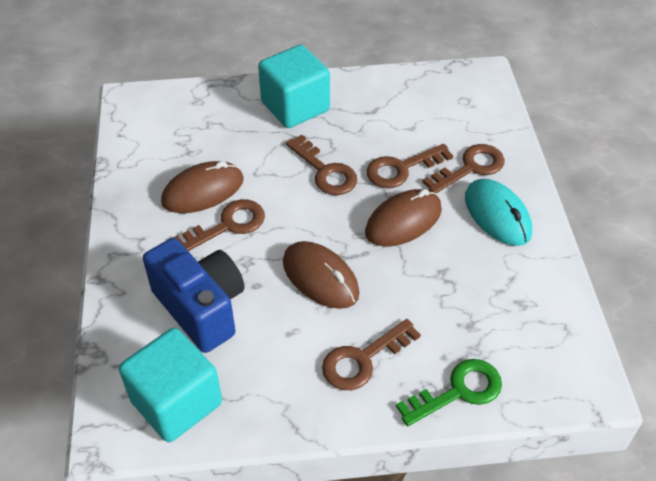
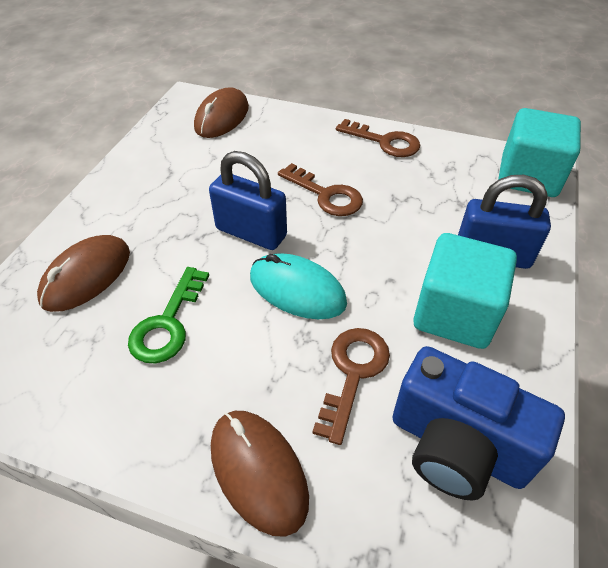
blue padlock: none = 0 -> [209,151,287,250] [458,175,551,269] = 2
brown key: [173,199,265,251] [286,135,357,195] [322,319,421,390] [367,144,453,188] [422,144,505,193] = 5 -> [278,163,363,216] [313,328,390,445] [336,119,420,157] = 3

